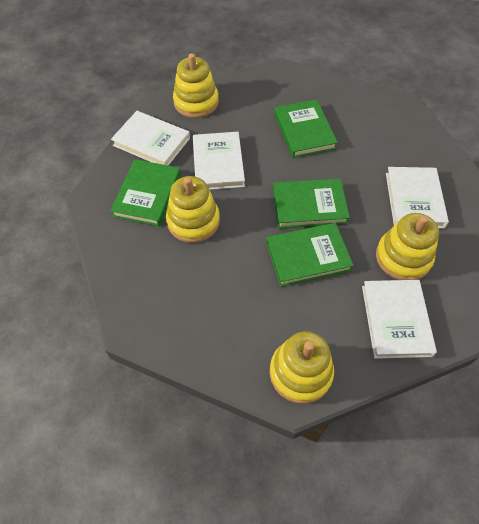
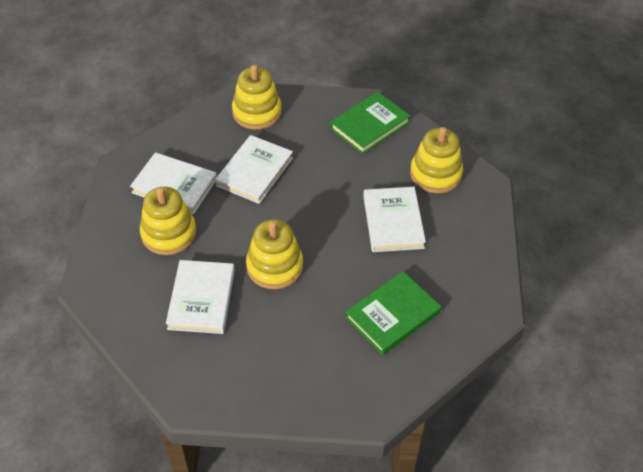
green book: [110,159,181,227] [266,223,354,287] [273,179,350,229] [274,99,338,158] = 4 -> [330,92,411,154] [345,271,441,355] = 2

